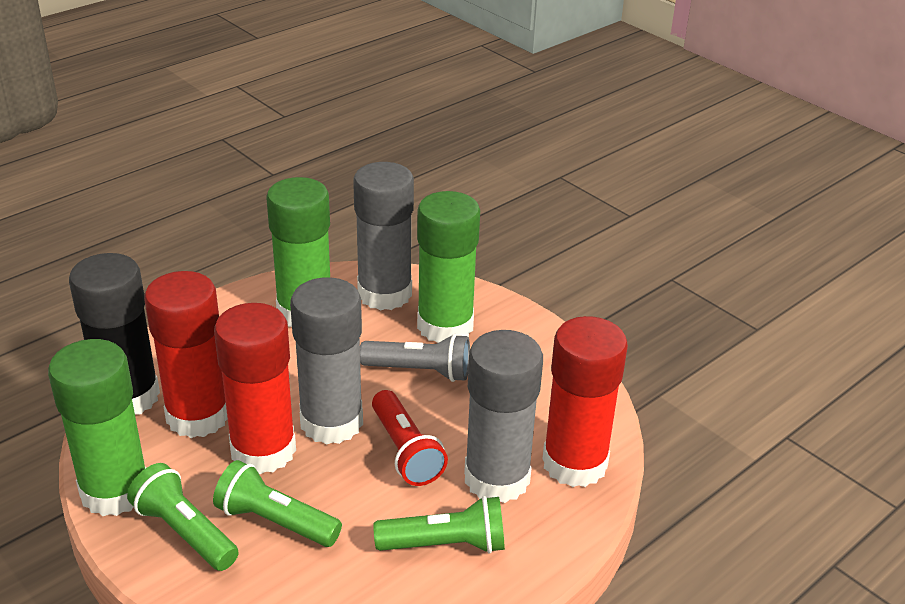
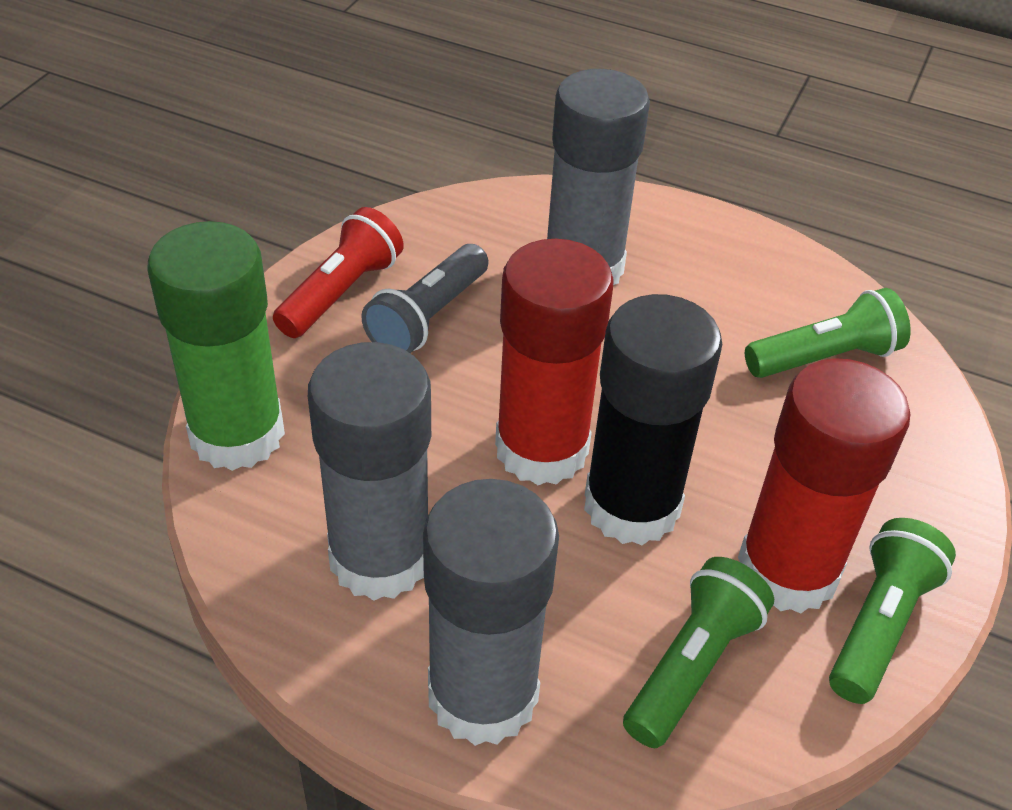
green glue stick: [48,339,146,516] [267,177,330,327] [417,191,480,343] = 3 -> [147,221,285,471] = 1
red glue stick: [144,271,228,438] [214,303,296,474] [542,316,628,487] = 3 -> [495,239,614,485] [738,358,910,613] = 2

